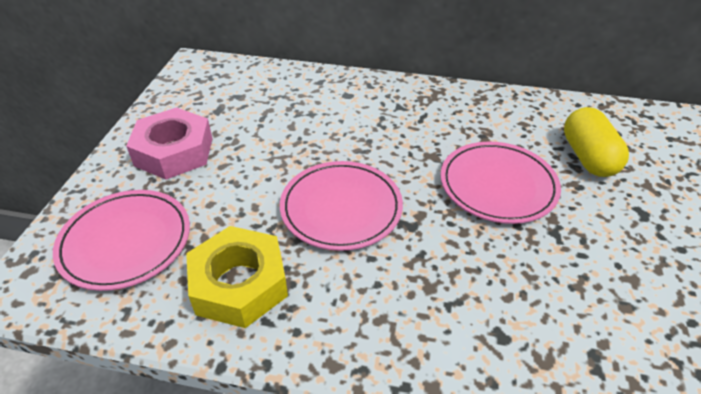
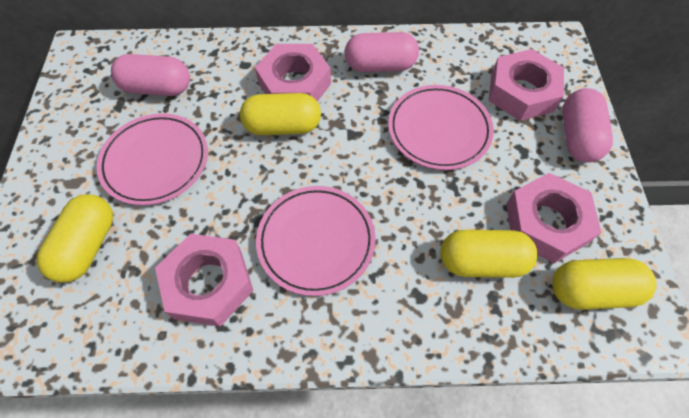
pink capsule: none = 0 -> [111,54,190,96] [345,32,419,72] [562,88,613,162] = 3
pink nut: [126,107,213,180] = 1 -> [155,234,254,327] [255,44,331,102] [489,49,564,121] [506,173,602,263] = 4
yellow capsule: [564,107,629,177] = 1 -> [37,194,113,283] [240,93,321,135] [440,230,538,278] [552,258,657,310] = 4
yellow nut: [186,226,288,328] = 1 -> none = 0

